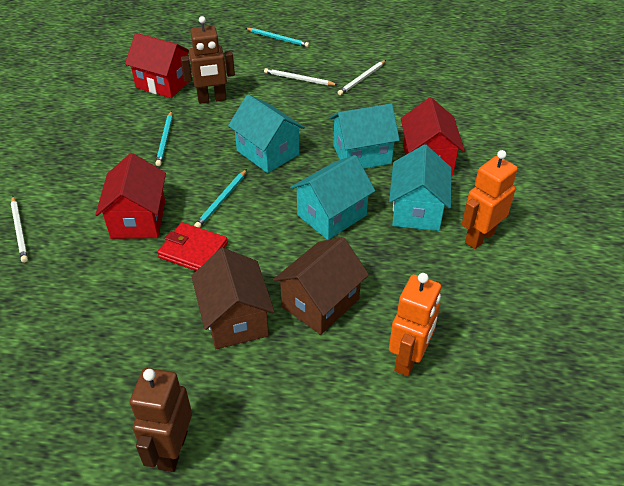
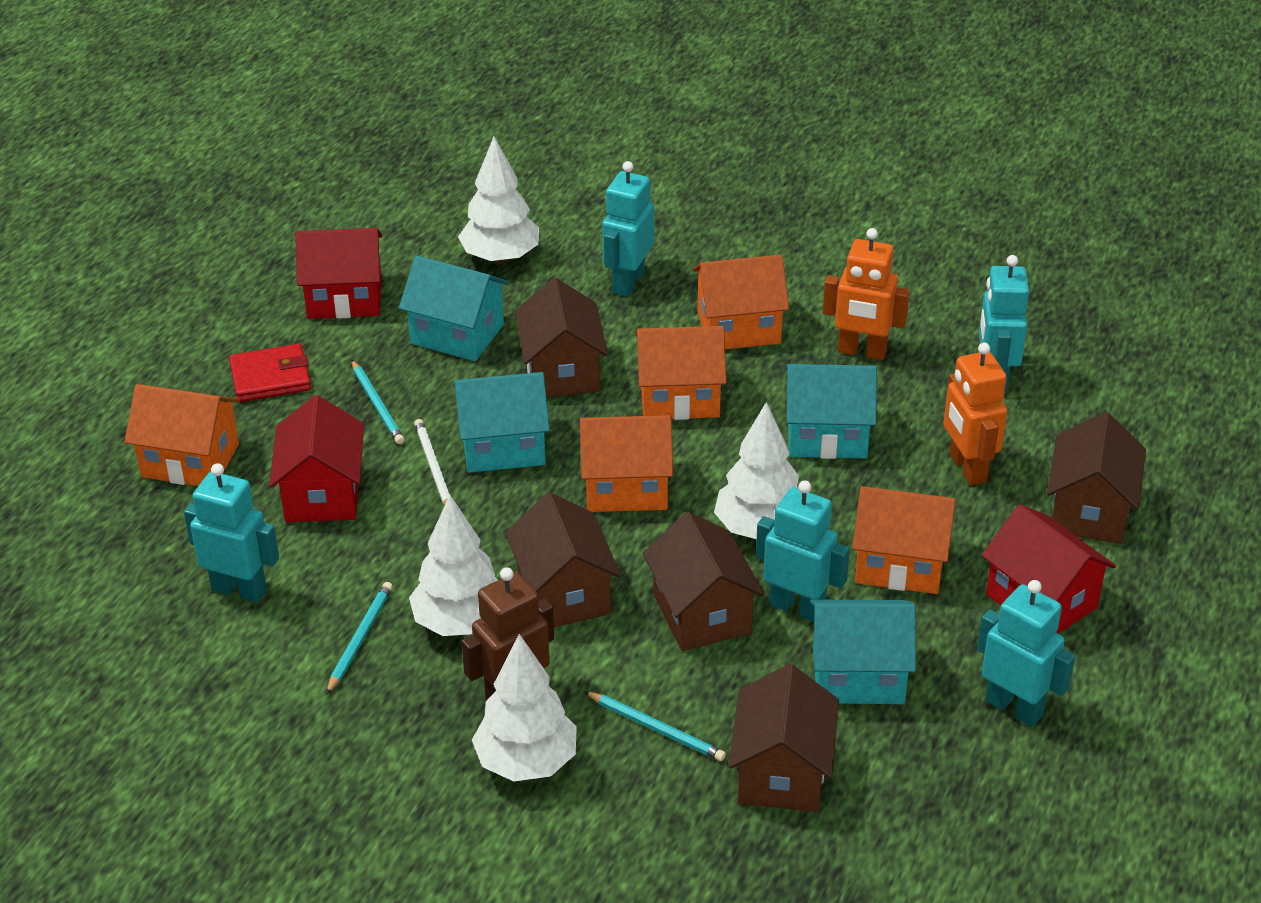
brown house: [191,248,275,349] [273,237,369,335] = 2 -> [505,492,621,627] [515,278,608,397] [643,512,764,651] [729,664,839,812] [1047,412,1146,544] = 5
brown robot: [130,368,192,472] [181,16,235,104] = 2 -> [461,567,554,701] = 1
orange house: none = 0 -> [125,384,240,486] [580,415,673,512] [635,326,727,420] [692,255,789,349] [852,486,956,594] = 5
turquoise robot: none = 0 -> [184,463,279,603] [602,161,654,297] [756,480,850,622] [977,580,1075,727] [979,255,1029,394] = 5
white pencil: [11,196,28,263] [264,68,338,86] [337,60,386,95] = 3 -> [414,419,450,506] = 1
white tree: none = 0 -> [409,495,498,636] [458,137,539,264] [472,634,577,781] [714,402,799,539] = 4

